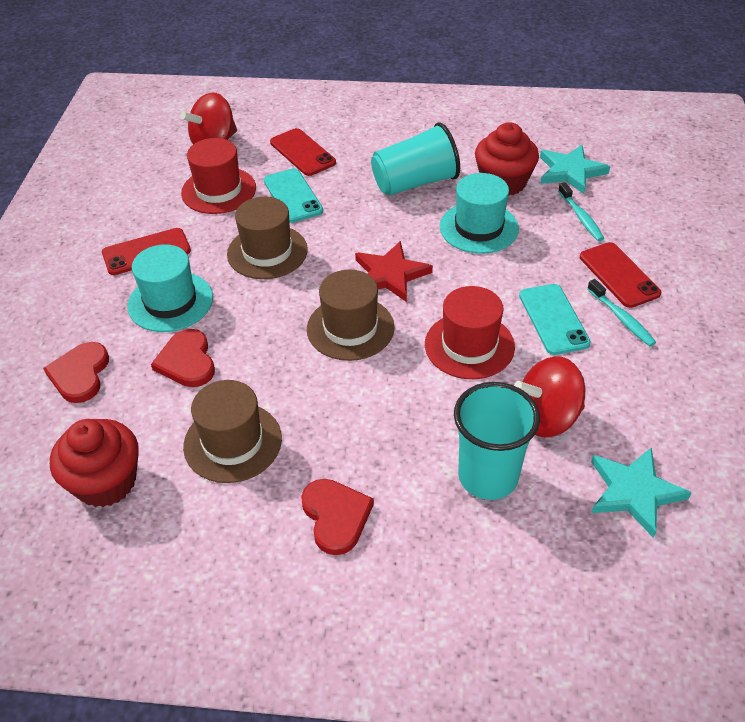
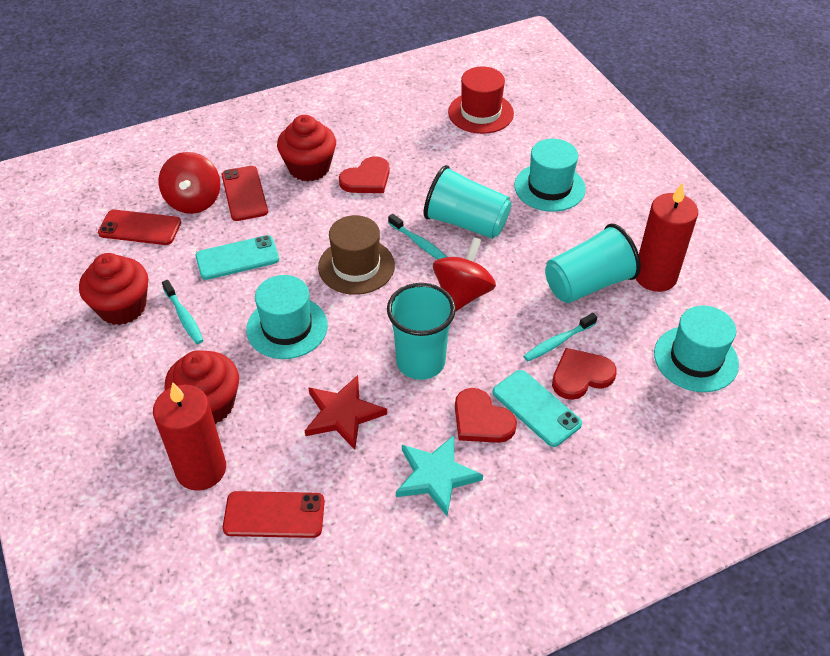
brown hat: [183,380,282,483] [227,197,308,279] [307,269,395,361] = 3 -> [318,215,395,295] = 1
red candle: none = 0 -> [153,382,226,491] [636,182,698,292] = 2
red cupcake: [50,419,139,507] [475,122,539,196] = 2 -> [79,253,148,325] [164,350,239,424] [277,115,336,182] = 3
red hat: [181,138,256,214] [425,286,515,379] = 2 -> [448,67,514,134] = 1
turquoise cup: [371,122,460,196] [454,382,540,500] = 2 -> [387,283,456,380] [424,165,512,239] [545,224,641,303] = 3
turquoise hat: [127,244,213,332] [440,173,519,254] = 2 -> [246,275,328,359] [514,139,586,212] [654,305,739,392] = 3
turquoise star: [540,145,610,194] [591,447,692,538] = 2 -> [396,435,483,516] = 1
turquoise toothbrush: [558,182,604,241] [587,279,656,346] = 2 -> [162,280,204,344] [388,214,447,259] [523,313,597,361] = 3

